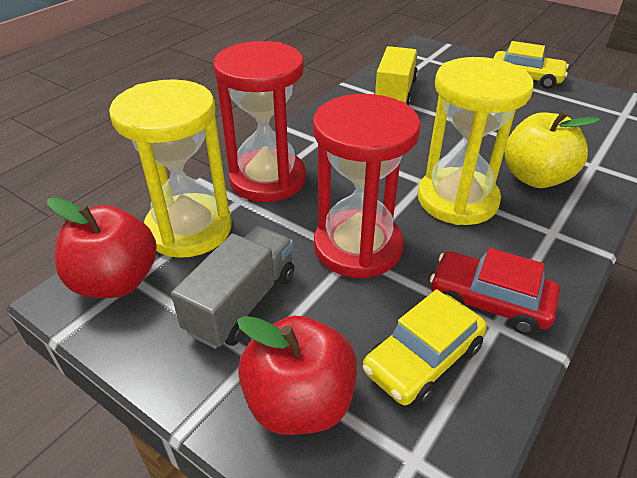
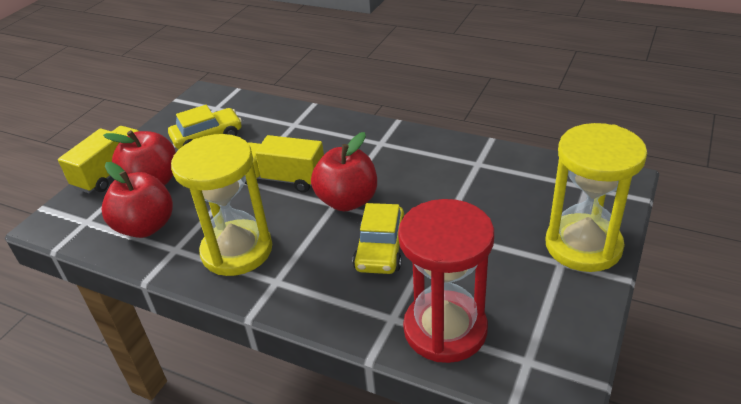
grey truck: [171,226,294,349] = 1 -> none = 0
red apple: [47,197,157,298] [237,316,357,435] = 2 -> [101,162,173,238] [103,130,176,186] [311,132,377,211] = 3
red car: [430,248,560,335] = 1 -> none = 0
red hourglass: [213,41,306,202] [313,94,421,278] = 2 -> [398,199,494,363] = 1
yellow apple: [505,110,600,188] = 1 -> none = 0
yellow truck: [374,46,418,106] = 1 -> [58,126,138,193] [245,135,324,192] = 2

